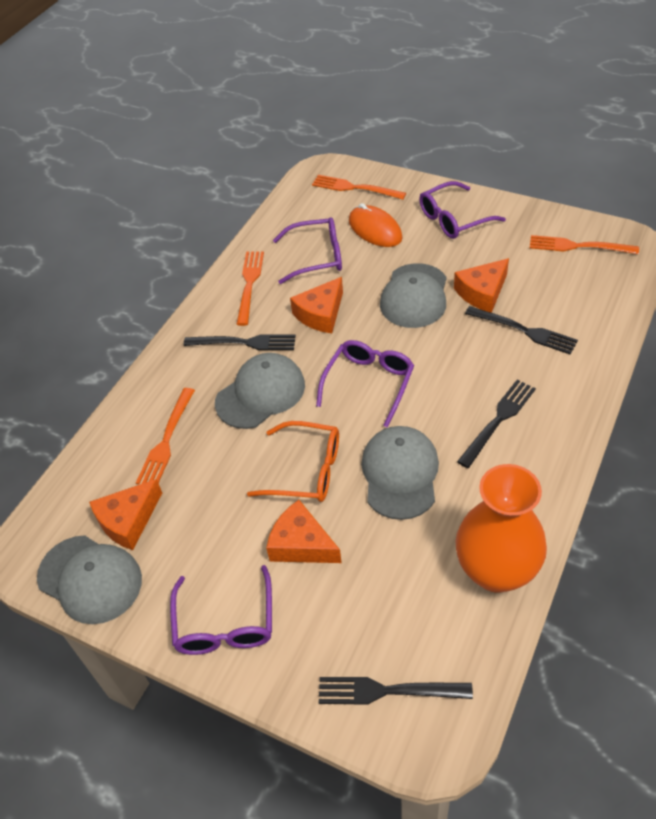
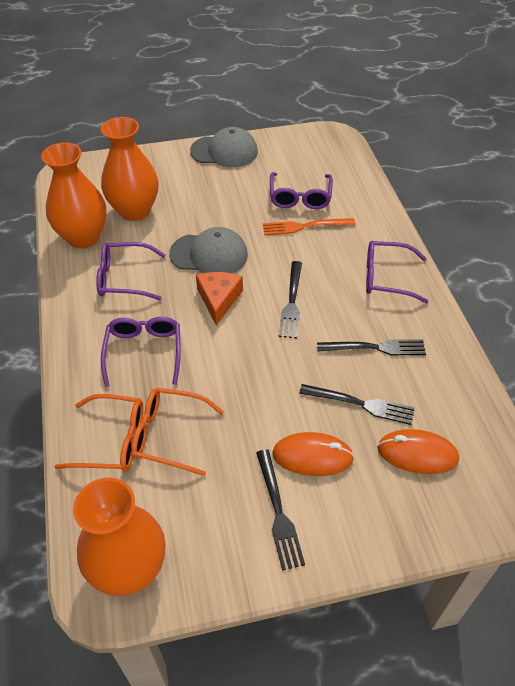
grey cap: [37,535,142,624] [215,353,305,429] [361,426,439,520] [380,263,447,328] = 4 -> [169,227,248,273] [190,127,258,167] = 2
orange cheese: [89,479,162,550] [266,500,342,563] [290,277,343,333] [454,258,509,313] = 4 -> [196,272,243,326] = 1
orange fork: [136,388,195,484] [236,251,264,326] [312,175,406,200] [530,235,639,254] = 4 -> [263,218,355,235] = 1
orange glasses: [247,421,339,502] = 1 -> [55,394,143,472] [131,388,224,476] = 2
orange mouse: [349,203,403,247] = 1 -> [272,432,354,476] [377,429,459,474] = 2
orange vase: [455,464,547,593] = 1 -> [41,142,107,249] [73,478,165,596] [101,117,158,221] = 3

